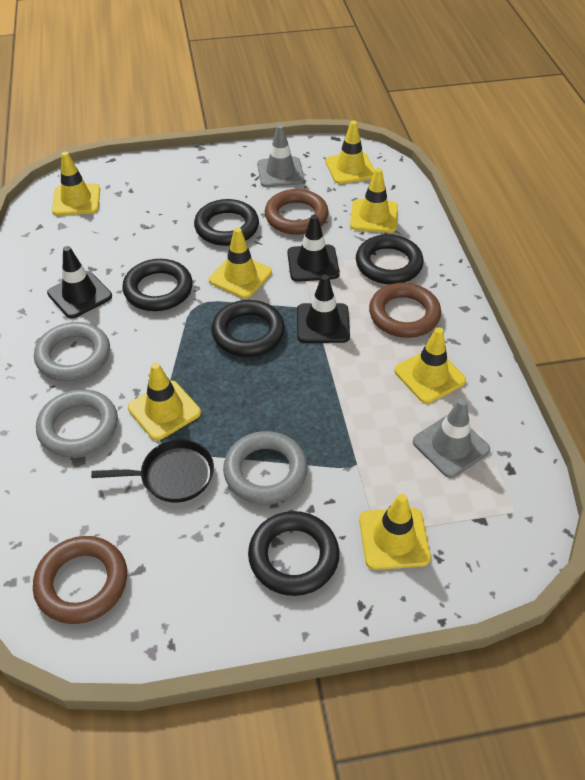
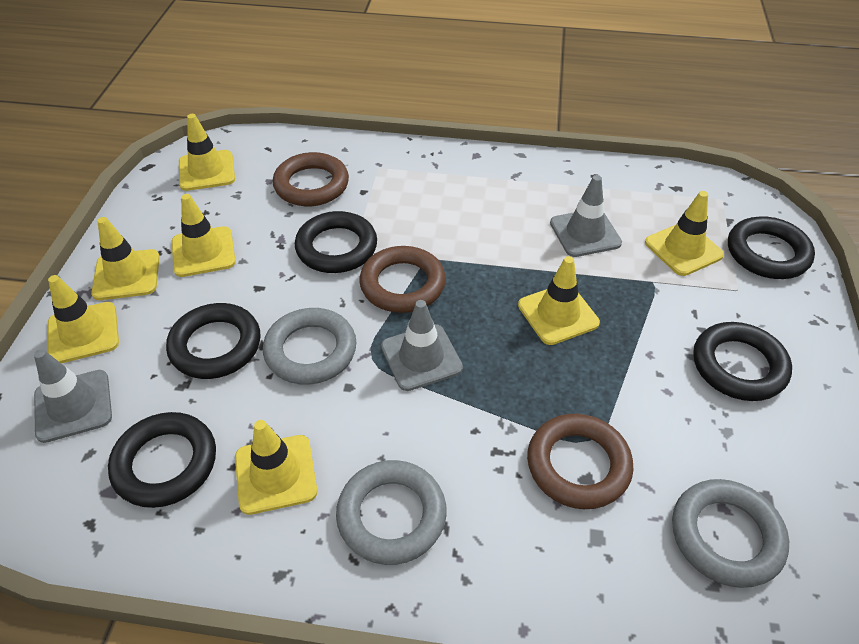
black pan: [91,440,214,503] = 1 -> none = 0
black traffic cone: [47,246,112,319] [287,215,340,282] [297,275,350,343] = 3 -> none = 0
grey traffic cone: [257,125,305,187] [413,398,490,478] = 2 -> [34,349,112,443] [381,300,463,391] [550,175,622,257] = 3

